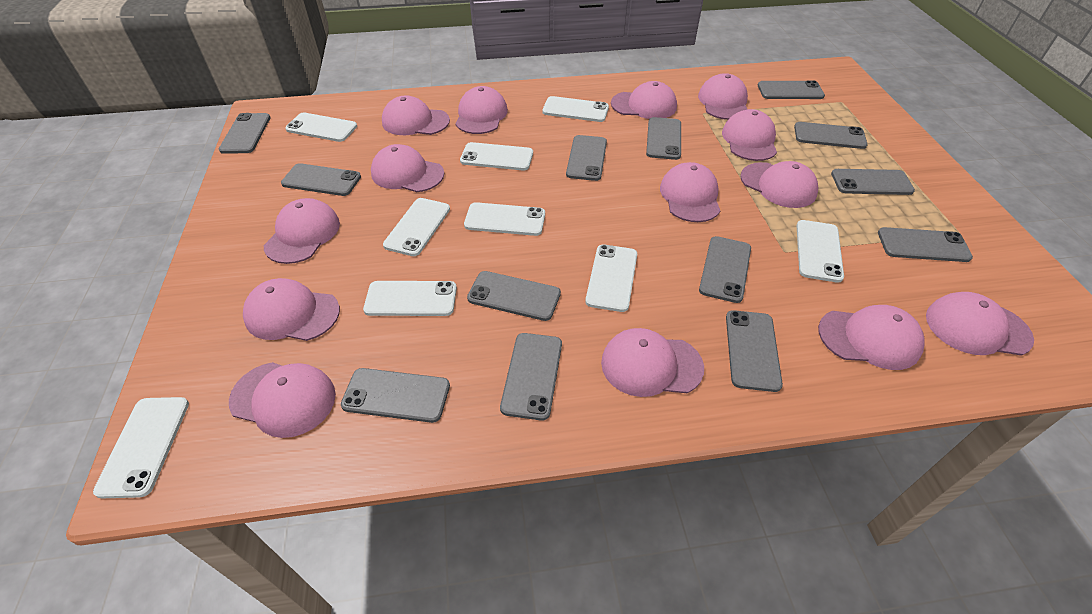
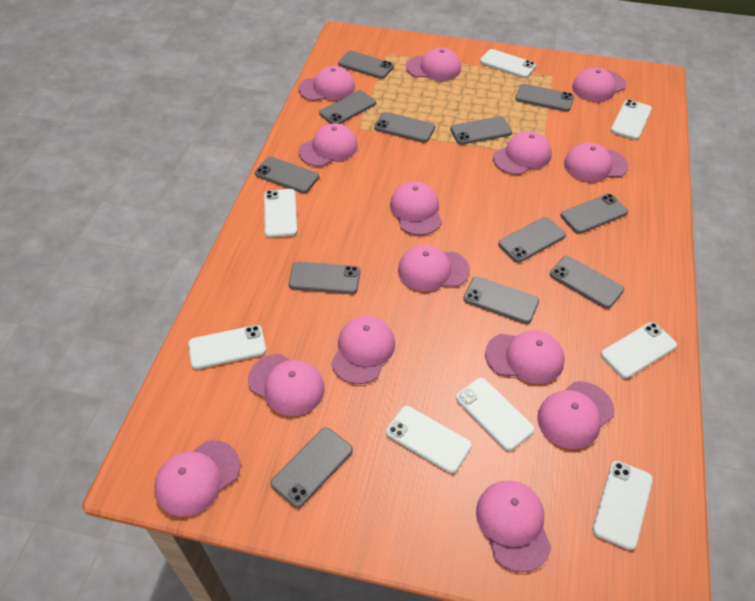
grey phone: [219,113,271,154] [281,163,361,196] [341,368,450,423] [467,271,561,321] [500,333,562,421] [566,135,607,181] [646,117,681,160] [699,236,751,303] [726,310,783,392] [758,80,825,99] [794,122,868,149] [831,169,915,195] [878,227,973,262] = 13 -> [255,157,319,193] [271,428,353,508] [289,262,360,294] [319,90,376,124] [338,51,394,79] [374,112,435,142] [450,116,512,145] [463,277,539,324] [498,217,566,263] [516,84,574,111] [550,256,624,309] [561,194,628,234] = 12
white phone: [93,397,189,498] [285,112,357,142] [363,281,457,316] [383,198,450,256] [460,142,533,170] [464,202,545,236] [542,96,609,122] [585,245,637,312] [797,220,844,283] = 9 -> [188,325,266,369] [264,189,297,238] [386,406,472,474] [456,378,535,451] [480,49,536,78] [592,461,653,550] [601,322,677,379] [611,100,652,140] = 8

